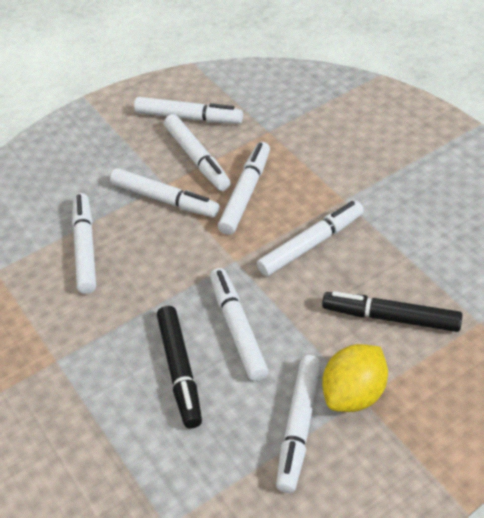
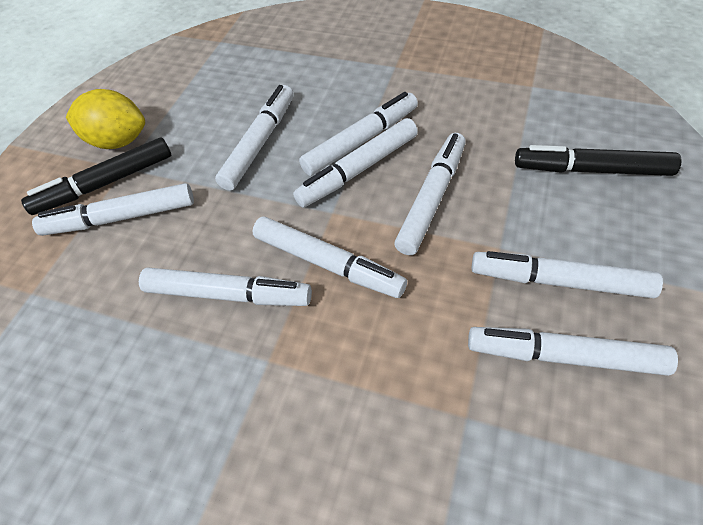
white marker: [72,193,96,294] [110,168,220,218] [134,97,243,124] [164,114,231,191] [210,268,269,381] [218,142,270,235] [257,201,364,276] [276,355,321,493] = 8 -> [32,183,194,236] [139,268,312,306] [215,85,294,191] [252,216,407,298] [293,118,418,207] [299,92,418,176] [394,133,466,255] [468,327,678,376] [471,251,663,298] = 9

